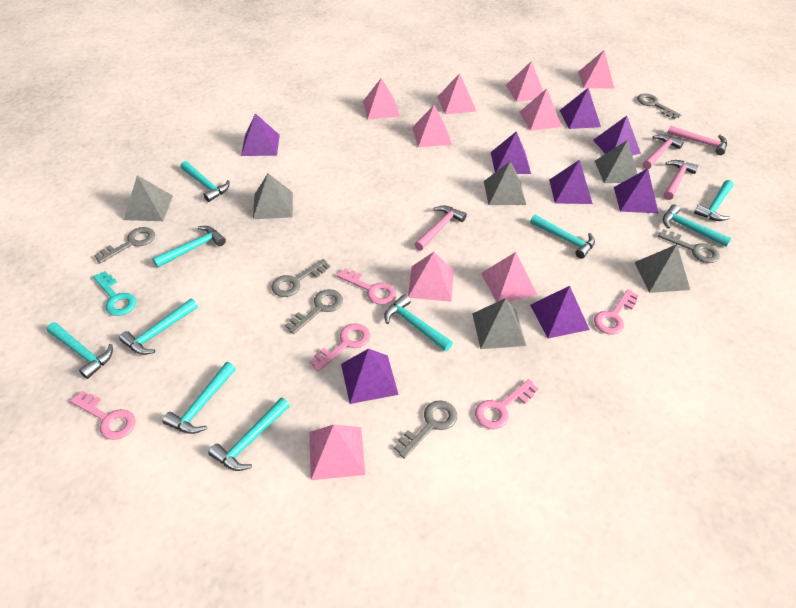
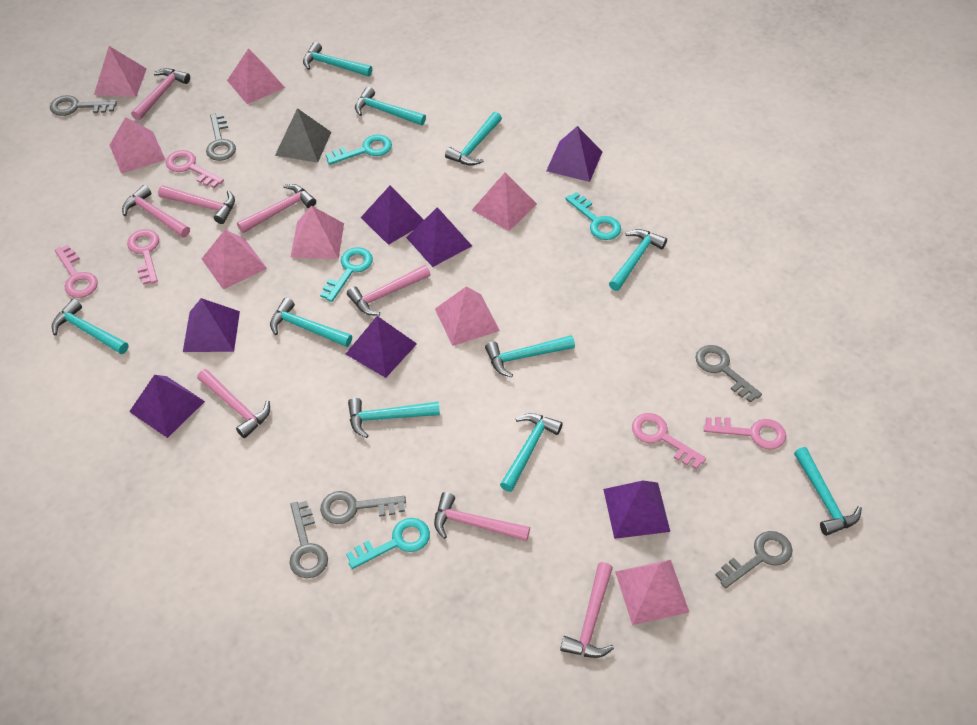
grey pyramid: [124,175,173,221] [253,174,293,219] [472,298,526,349] [484,161,526,205] [595,140,637,183] [634,244,690,293] = 6 -> [275,108,331,163] = 1
pink hammer: [414,206,467,251] [643,134,684,169] [664,160,699,200] [667,125,727,155] = 4 -> [122,185,190,238] [131,68,190,120] [158,185,235,224] [197,369,270,438] [237,184,316,233] [347,265,431,315] [434,492,530,541] [560,562,614,658] = 8
pink pyramid: [309,425,366,480] [363,78,400,119] [408,252,454,302] [412,105,452,147] [438,73,476,114] [481,252,537,302] [506,61,543,102] [519,89,562,131] [578,50,615,89] = 9 -> [94,46,147,97] [110,117,166,174] [202,230,267,290] [227,48,285,104] [290,206,344,259] [435,286,500,346] [472,172,537,231] [615,560,690,625] = 8
purple pyramid: [241,113,280,156] [341,348,399,404] [491,131,531,174] [530,286,590,338] [549,160,593,204] [559,88,601,129] [593,116,641,155] [614,168,658,213] = 8 -> [129,375,205,438] [183,298,240,352] [346,316,417,378] [360,185,424,245] [406,207,472,267] [546,126,603,182] [603,481,670,539] = 7
turquoise key: [93,271,136,316] = 1 -> [320,247,373,302] [326,134,392,165] [346,518,430,569] [565,192,621,240] = 4

